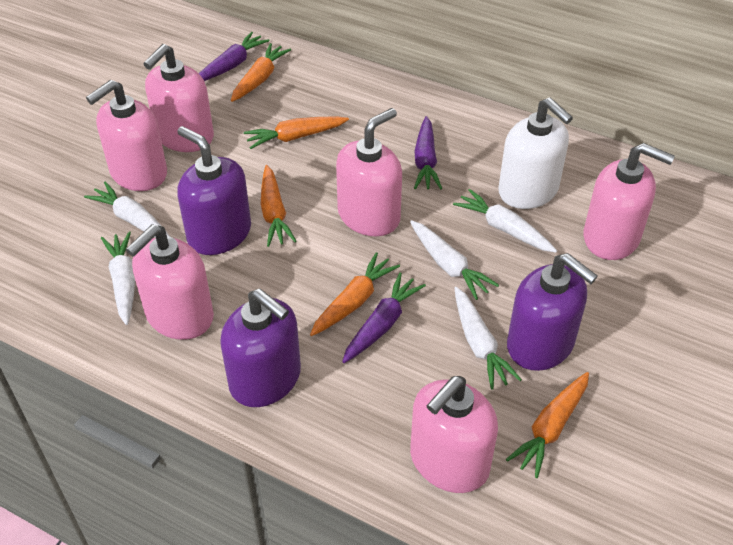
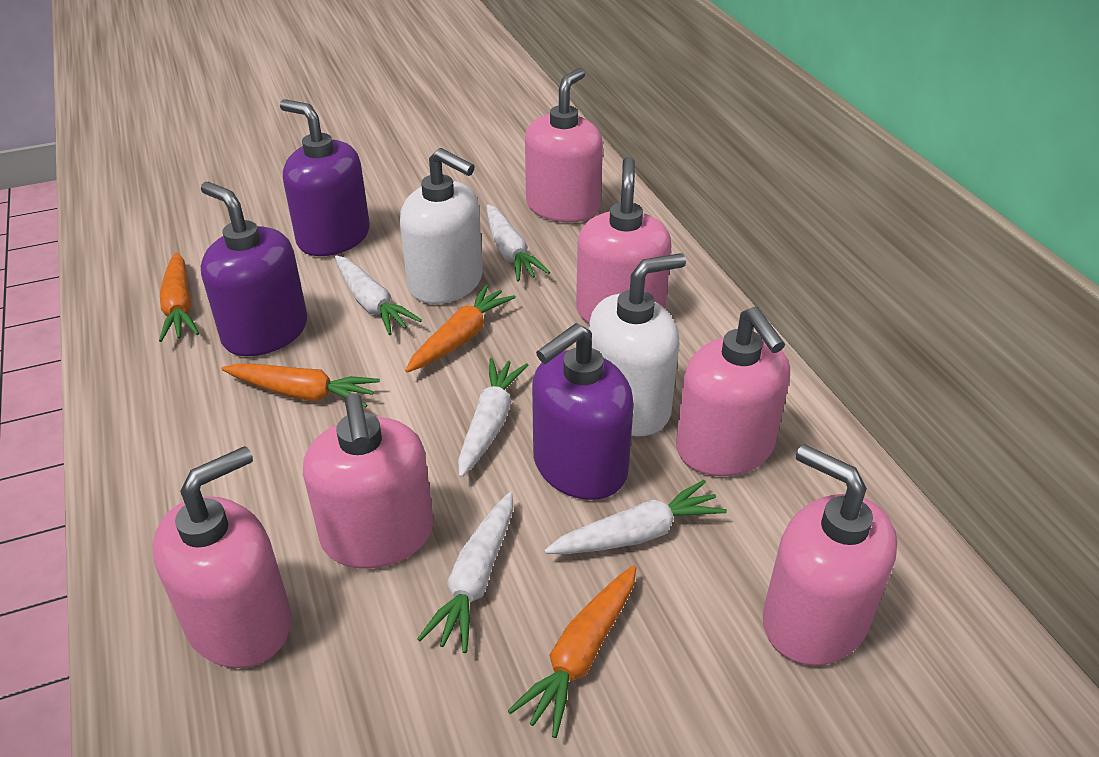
orange carrot: [231,43,291,102] [244,116,349,149] [260,165,297,247] [310,252,400,336] [506,372,589,478] = 5 -> [159,252,199,342] [222,363,380,407] [405,284,516,373] [508,565,636,738] = 4
purple carrot: [199,32,269,81] [342,273,426,363] [414,116,442,190] = 3 -> none = 0
white soap dispenser: [498,97,573,209] = 1 -> [400,148,483,304] [588,253,686,436] = 2

